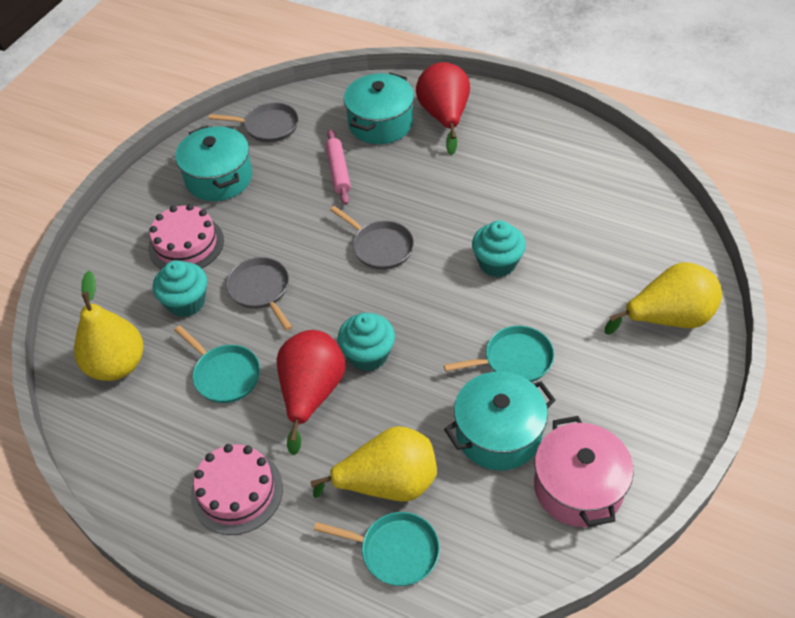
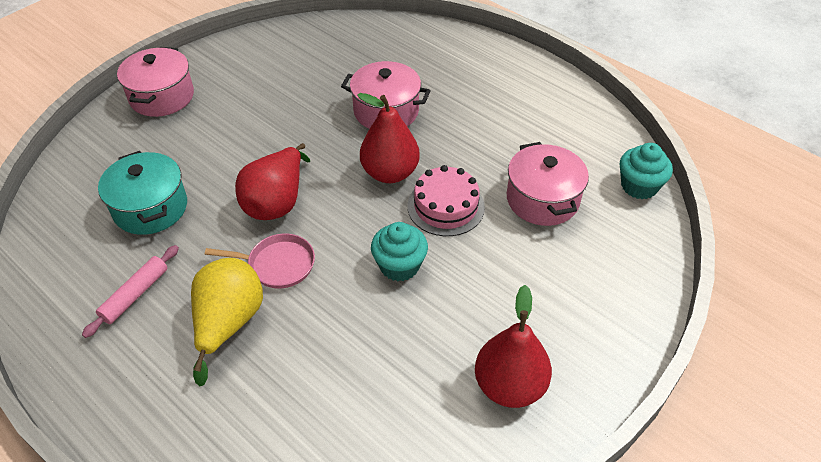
grey pan: [209,102,299,142] [226,257,292,331] [330,206,414,270] = 3 -> none = 0
pink cake: [148,204,224,269] [191,444,283,535] = 2 -> [407,165,485,236] = 1
pink pan: none = 0 -> [205,234,315,288] = 1
pink pot: [534,416,634,527] = 1 -> [117,47,194,117] [341,61,431,129] [507,142,589,226] = 3
red pear: [277,330,346,455] [416,62,470,155] = 2 -> [235,143,310,220] [357,93,420,183] [475,285,552,408] = 3
turquoise cupcake: [153,260,207,317] [338,313,395,371] [472,220,526,277] = 3 -> [371,222,428,281] [620,143,673,199] = 2
turquoise pan: [175,325,260,403] [314,512,440,586] [444,326,554,382] = 3 -> none = 0
turquoise pot: [175,126,252,201] [344,73,414,144] [444,372,556,471] = 3 -> [98,151,187,235] = 1
yellow pear: [74,271,143,381] [311,426,437,502] [605,262,722,335] = 3 -> [191,258,263,386] = 1

